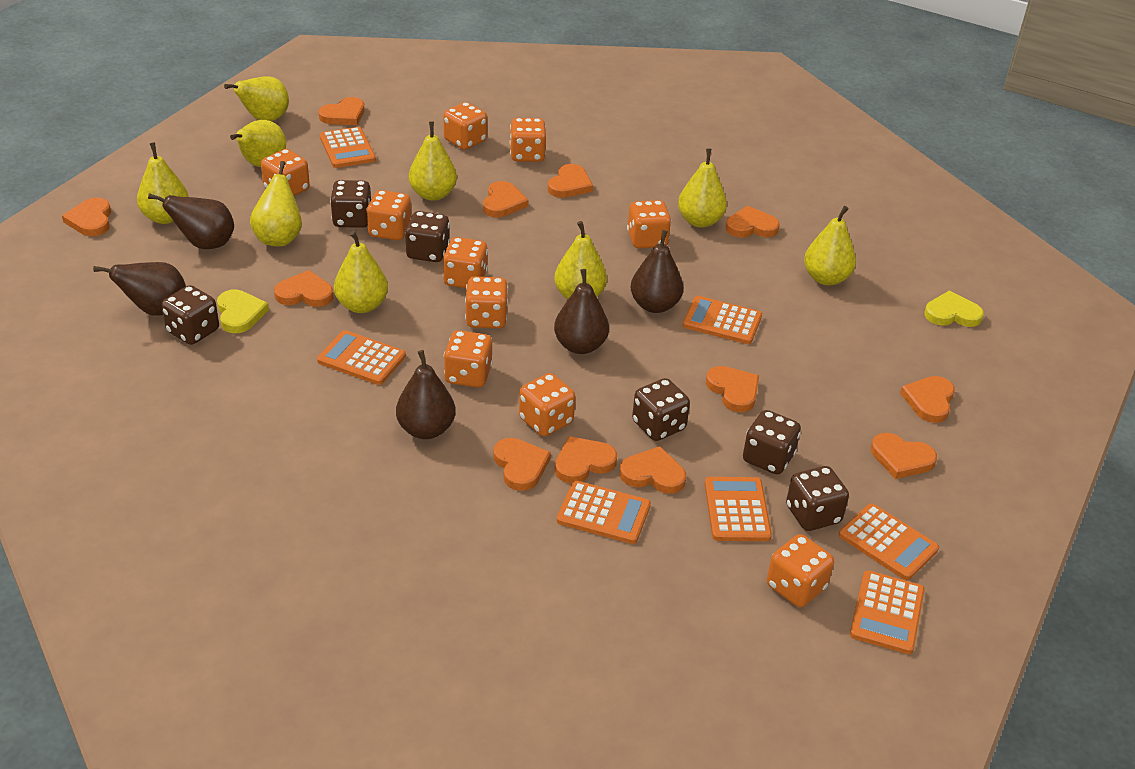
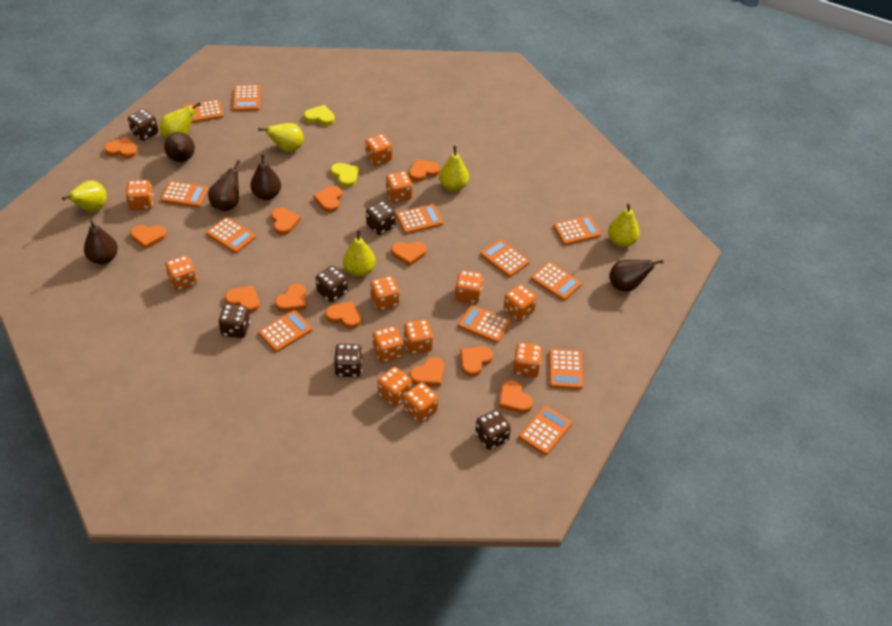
orange calculator: [317,330,406,385] [320,127,376,168] [557,481,651,544] [683,296,762,344] [705,477,772,541] [839,504,939,580] [850,570,925,654] = 7 -> [161,181,208,208] [182,99,224,123] [206,217,256,253] [233,85,260,111] [258,310,312,352] [396,204,443,234] [458,305,510,343] [480,239,530,277] [519,406,572,455] [531,262,582,301] [549,349,583,389] [553,216,601,245] = 12
orange dice: [261,149,310,196] [366,190,411,241] [443,102,487,150] [443,237,488,288] [444,330,493,388] [465,276,508,328] [510,118,546,162] [519,373,575,436] [627,200,671,248] [767,534,834,607] = 10 -> [125,180,154,211] [165,256,197,291] [365,134,392,166] [370,276,400,311] [372,326,403,363] [378,367,412,406] [386,171,413,203] [403,320,433,354] [404,383,438,423] [455,270,483,304] [504,285,537,321] [513,343,542,378] = 12
yellow pear: [137,142,189,224] [224,76,289,121] [230,120,286,167] [250,161,302,246] [334,231,388,313] [409,121,457,201] [554,221,607,299] [678,148,727,228] [804,206,856,286] = 9 -> [62,181,107,212] [160,102,201,139] [258,123,304,152] [343,230,376,277] [439,146,469,191] [608,204,640,247] = 6

